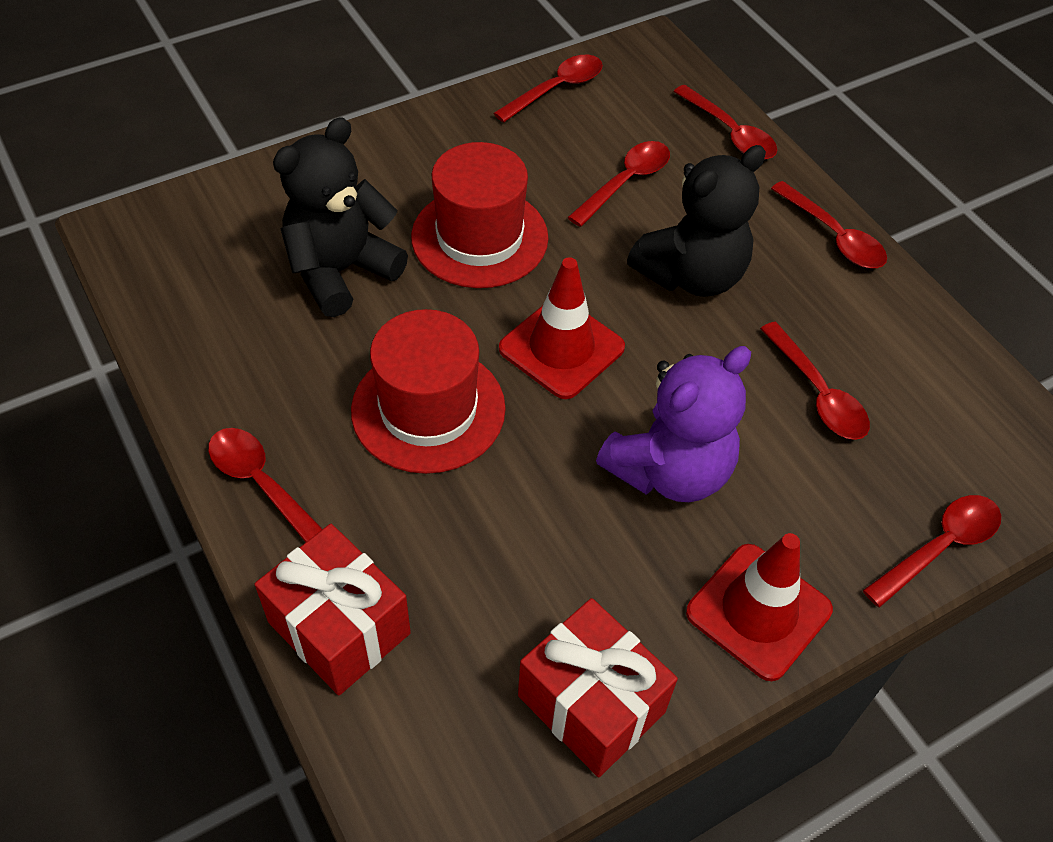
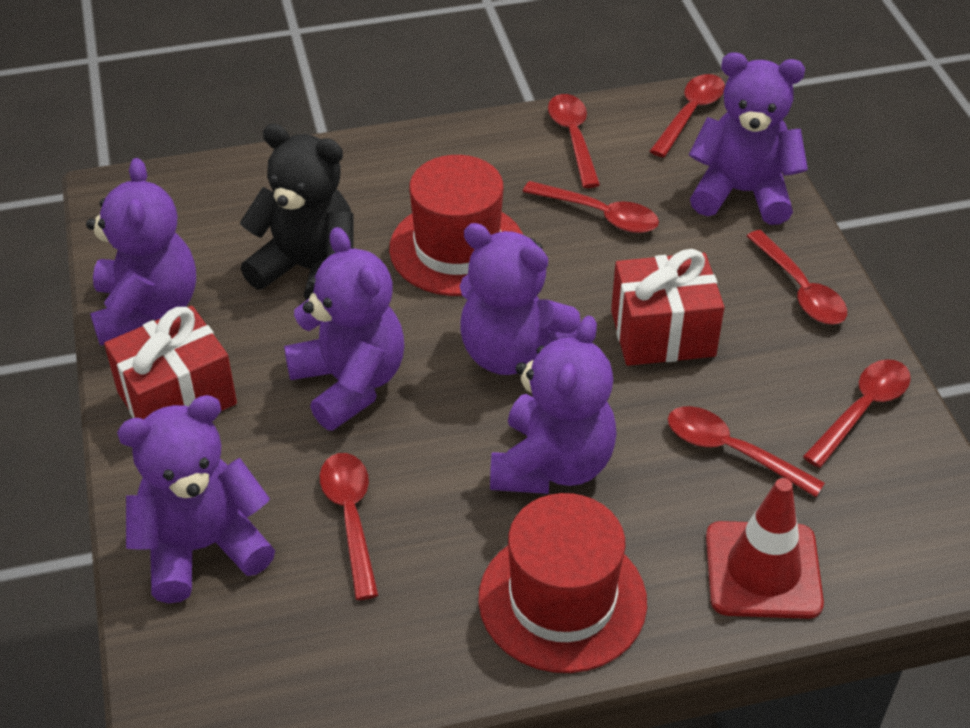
black teddy bear: [273,117,408,317] [627,145,766,297] = 2 -> [240,124,354,300] = 1
purple teddy bear: [596,346,751,502] = 1 -> [86,158,196,346] [117,395,275,603] [284,227,404,431] [459,223,581,375] [490,315,617,494] [689,53,808,225] = 6
red traffic cone: [499,257,625,399] [686,533,833,681] = 2 -> [706,478,824,619] = 1

